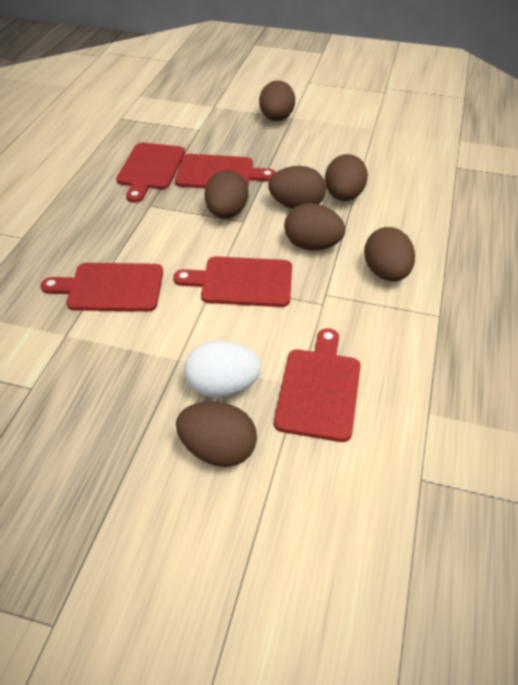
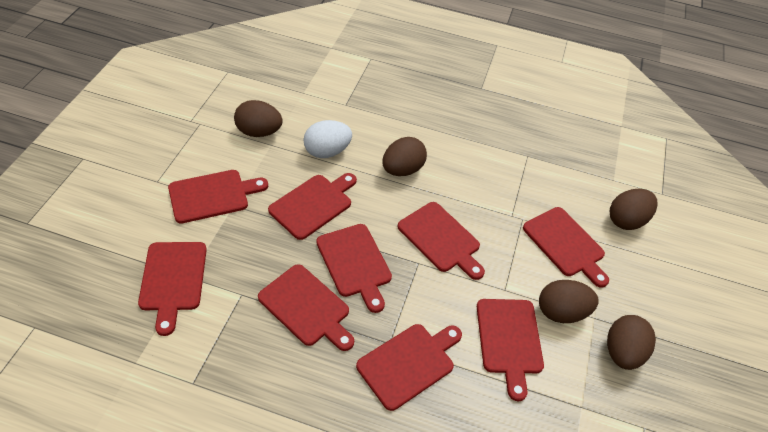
brown egg: [176,401,257,467] [205,170,249,218] [259,80,295,121] [268,166,326,209] [284,203,345,250] [325,154,368,201] [364,227,415,281] = 7 -> [234,100,283,137] [382,137,427,176] [539,280,599,323] [607,315,656,370] [610,189,658,230] = 5
red cutting board: [40,263,163,312] [116,143,185,203] [173,256,292,307] [175,154,276,188] [274,328,360,442] = 5 -> [138,242,207,336] [168,170,268,224] [258,264,354,351] [268,173,357,240] [316,224,392,313] [356,324,462,411] [398,202,485,280] [477,299,544,401] [523,207,609,288] = 9

